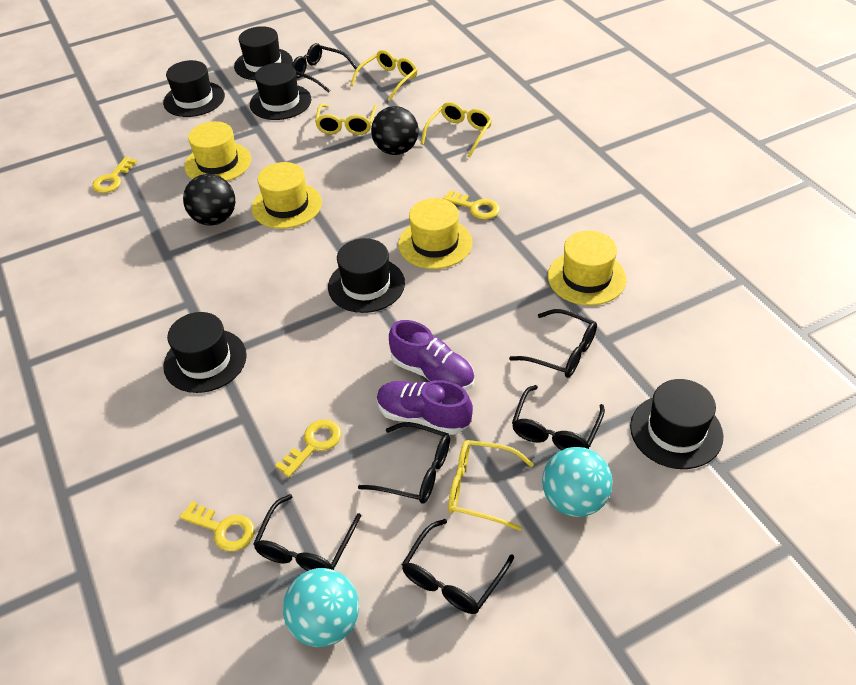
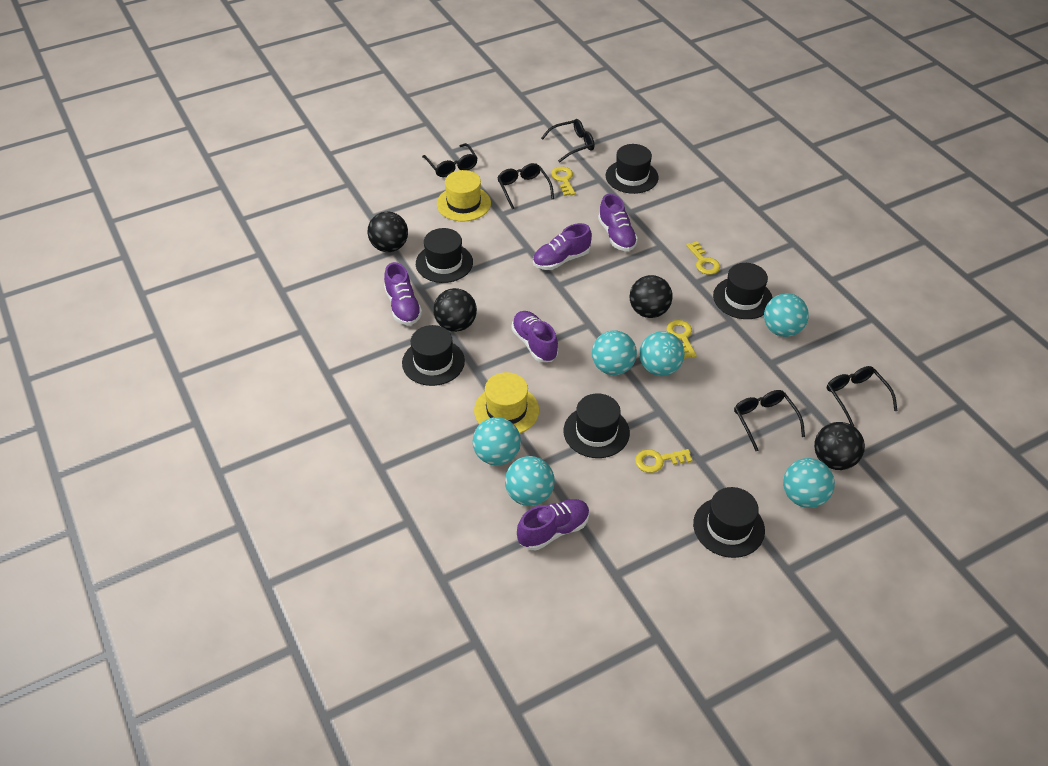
black ball: [183,174,235,226] [371,106,419,155] = 2 -> [367,212,408,252] [433,288,477,332] [630,275,673,318] [814,422,865,470] = 4
black glasses: [253,494,361,571] [291,43,357,92] [358,422,450,504] [402,519,514,614] [509,309,597,378] [512,385,605,450] = 6 -> [422,143,478,177] [497,163,554,209] [541,119,594,163] [734,390,805,451] [827,366,898,426] = 5
purple shoe: [377,380,473,435] [389,320,475,391] = 2 -> [384,262,422,325] [511,311,558,362] [517,499,590,550] [533,223,592,270] [598,194,638,251] = 5
turquoise ball: [283,568,359,647] [542,447,613,517] = 2 -> [473,417,521,466] [505,456,555,506] [592,330,637,375] [639,331,684,376] [764,293,809,337] [783,458,835,508] = 6
yellow glasses: [315,103,377,135] [350,50,417,101] [421,102,492,157] [448,440,534,531] = 4 -> none = 0
yellow hat: [184,121,251,181] [252,162,322,229] [398,198,472,269] [548,231,627,306] = 4 -> [437,170,491,221] [474,372,539,434] = 2

